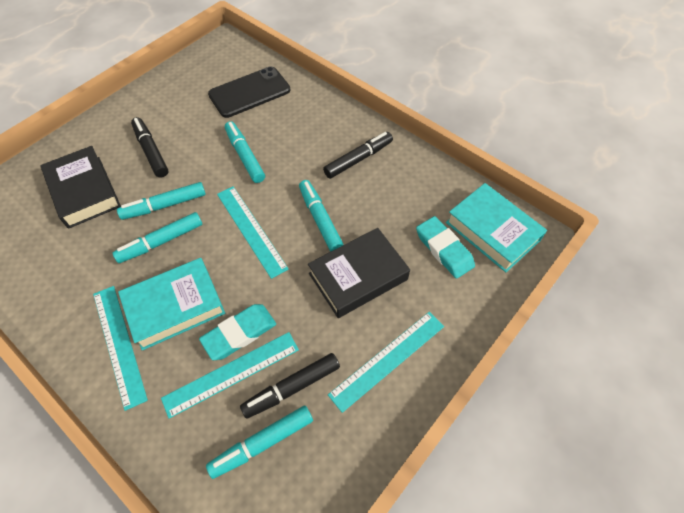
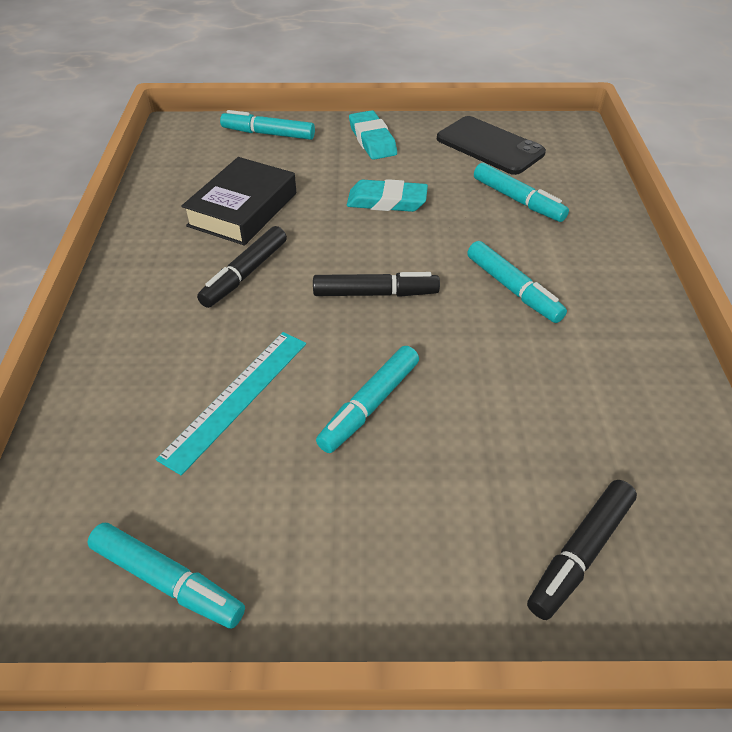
black book: [40,146,121,229] [308,228,410,318] = 2 -> [181,157,296,246] = 1
turquoise book: [118,258,225,350] [446,183,547,272] = 2 -> none = 0
turquoise ruler: [93,286,148,411] [161,332,299,419] [217,186,289,279] [328,312,444,413] = 4 -> [156,332,306,476] = 1

